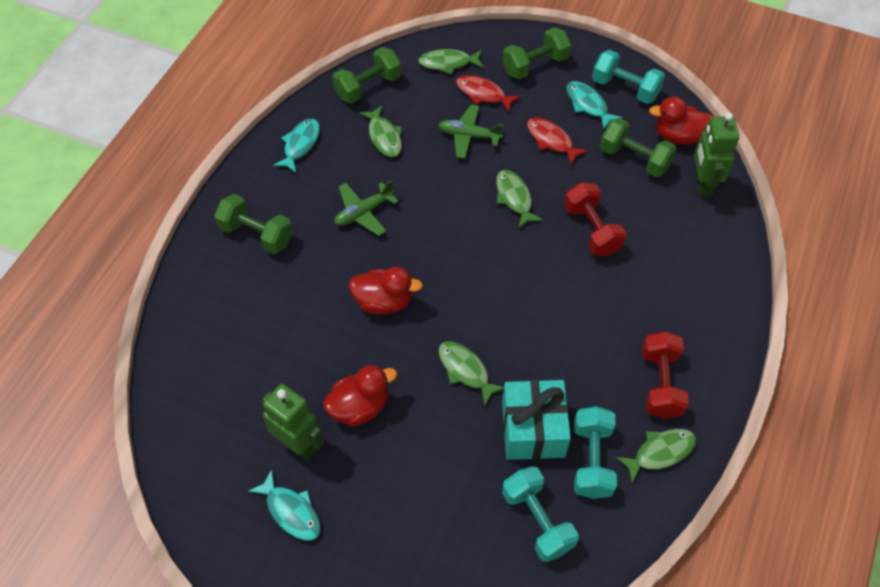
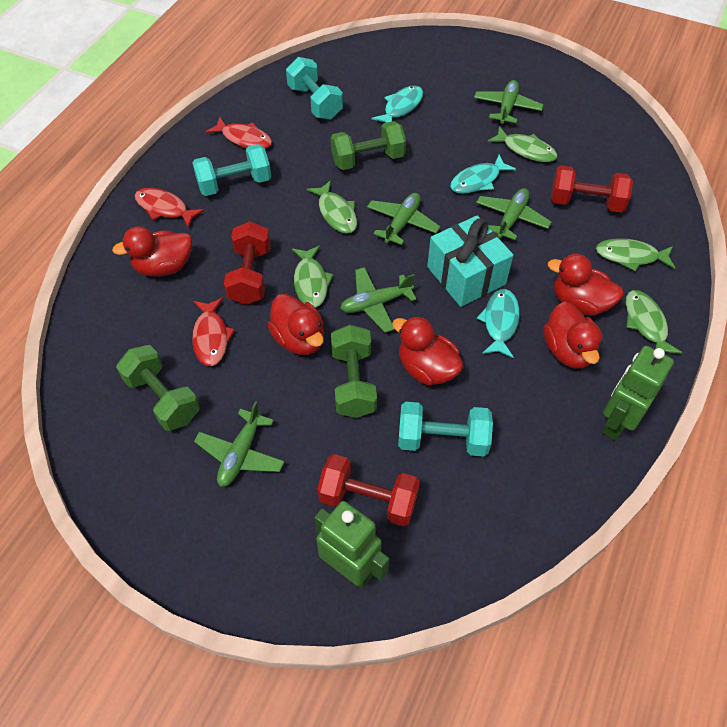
green dumbbell: [214,194,293,254] [332,47,401,104] [502,28,571,80] [600,118,676,178] = 4 -> [116,345,200,431] [331,121,406,170] [331,325,377,418] = 3
green plane: [334,180,399,236] [438,104,504,159] = 2 -> [194,401,285,487] [340,267,416,333] [367,193,441,245] [474,80,543,126] [476,188,551,240] = 5
red duck: [323,365,397,426] [349,267,423,315] [649,97,713,145] = 3 -> [112,226,192,277] [268,294,324,355] [392,316,463,385] [543,301,603,368] [548,254,624,316] = 5
red dumbbell: [564,182,627,256] [642,331,689,419] = 2 -> [224,221,271,305] [317,454,420,526] [551,165,633,213] = 3
red fish: [456,75,521,113] [527,118,588,165] = 2 -> [134,188,205,228] [192,298,235,366] [206,117,272,149] = 3

